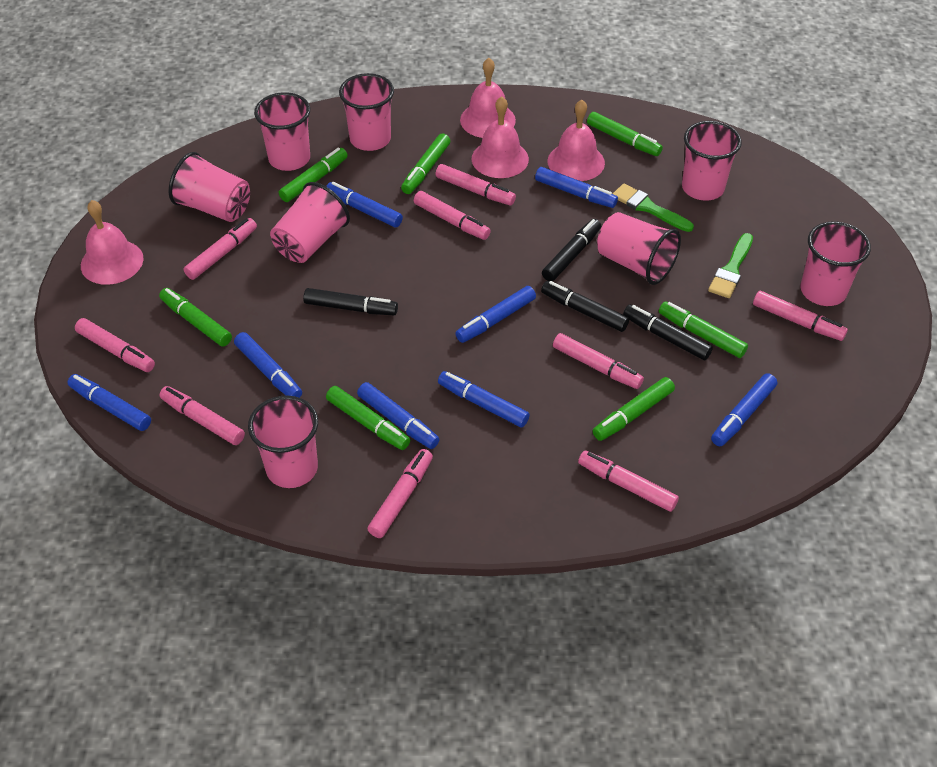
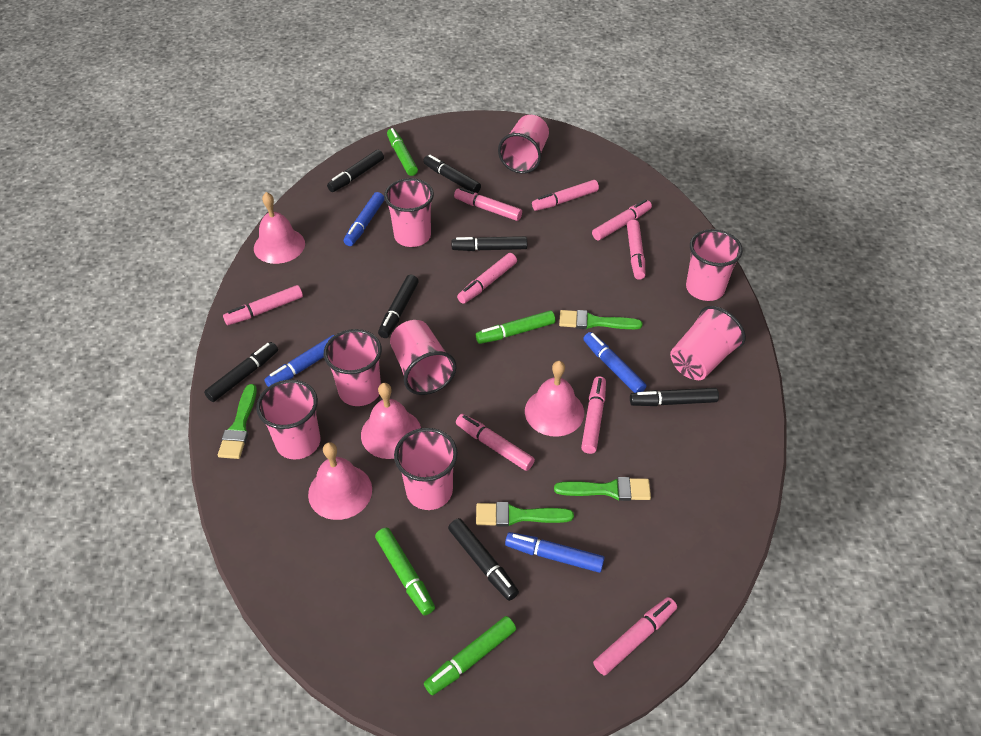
black marker: [303,288,398,315] [541,281,629,332] [542,219,601,281] [623,304,713,360] = 4 -> [204,342,278,402] [327,150,384,192] [378,275,419,338] [423,155,481,193] [448,518,519,601] [451,236,527,251] [630,388,719,406] = 7
blue marker: [67,374,151,431] [234,332,302,398] [326,182,403,228] [357,382,440,449] [438,371,530,428] [455,286,536,343] [535,167,618,208] [711,373,777,446] = 8 -> [264,335,334,387] [344,192,384,246] [505,532,604,573] [583,332,646,393] = 4
green brush: [613,184,694,232] [708,233,753,298] = 2 -> [218,384,257,459] [476,502,574,527] [554,477,651,501] [559,310,643,329] = 4
green marker: [159,288,232,347] [279,148,348,202] [326,386,410,450] [401,133,450,194] [587,112,663,156] [593,377,675,441] [659,301,748,358] = 7 -> [375,527,435,615] [387,128,418,176] [424,616,516,695] [476,310,555,344] = 4

